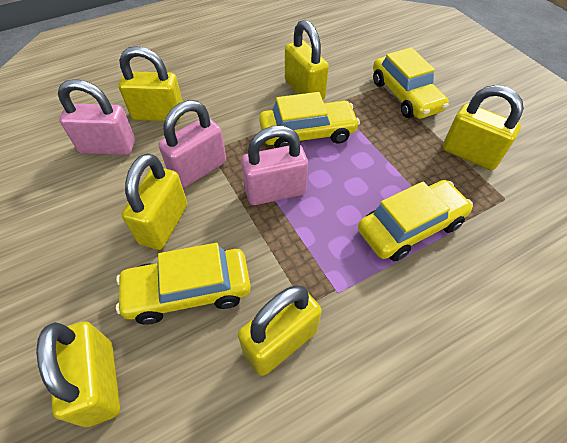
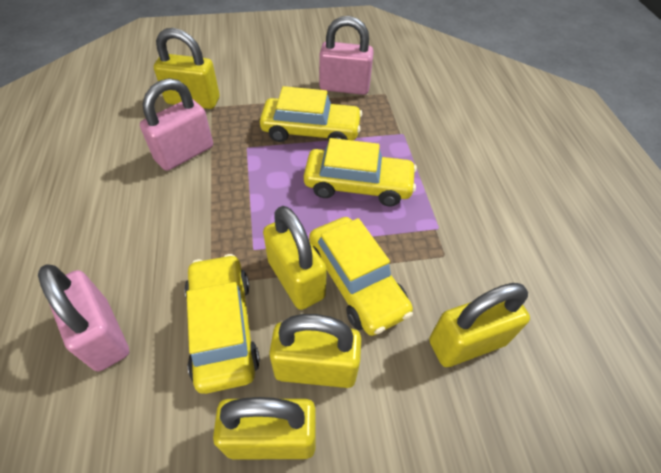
yellow padlock: [36,321,120,427] [119,46,183,121] [122,153,188,250] [238,285,322,376] [285,20,329,100] [442,85,524,170] = 6 -> [154,28,219,109] [213,397,316,460] [263,206,327,310] [269,314,361,388] [429,283,530,367] = 5

